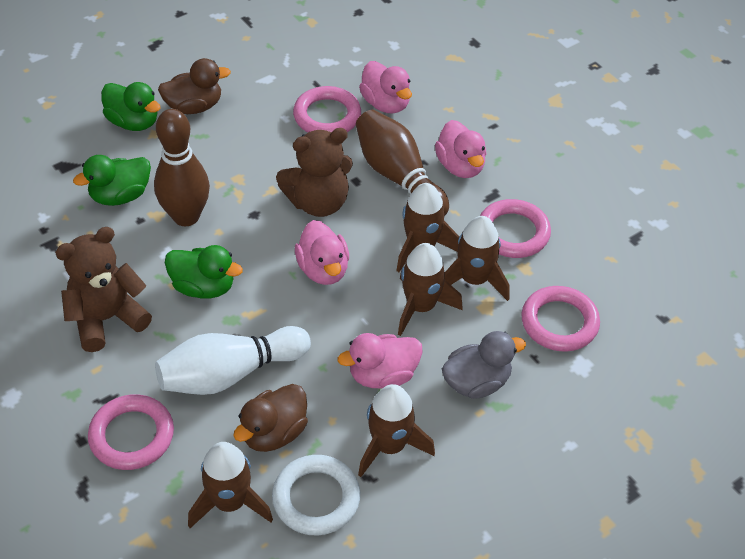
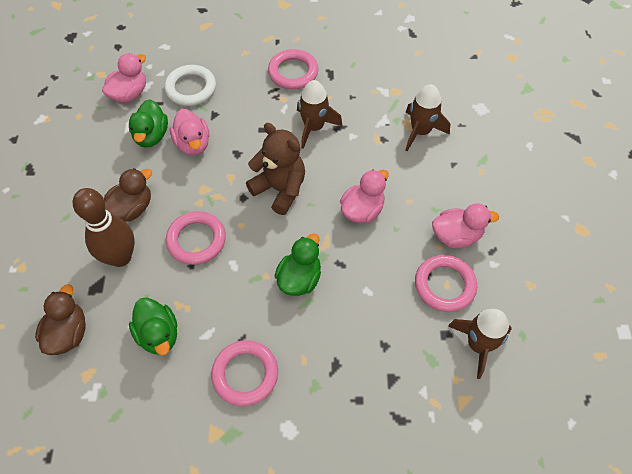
brown bowling pin: [154,109,210,226] [356,110,449,216] = 2 -> [73,188,135,267] = 1
brown rocket: [188,442,273,528] [358,384,435,477] [396,183,460,272] [398,243,463,336] [445,216,509,301] = 5 -> [297,80,342,149] [406,85,450,151] [448,309,512,379] = 3
brown teddy bear: [55,227,152,352] [276,128,353,217] = 2 -> [246,123,305,215] = 1
grey duck: [442,331,526,399] = 1 -> none = 0
white bowling pin: [155,326,311,395] = 1 -> none = 0

